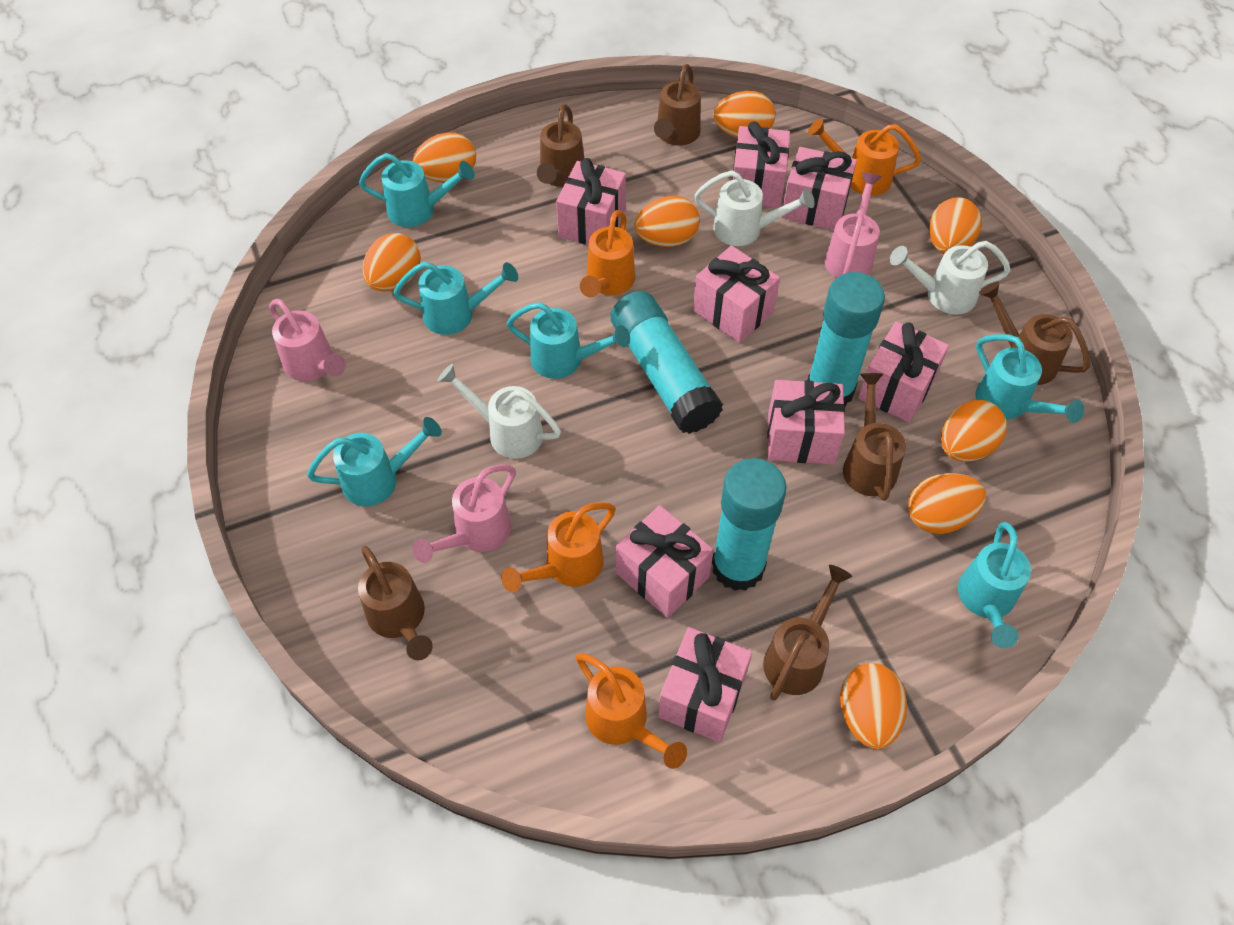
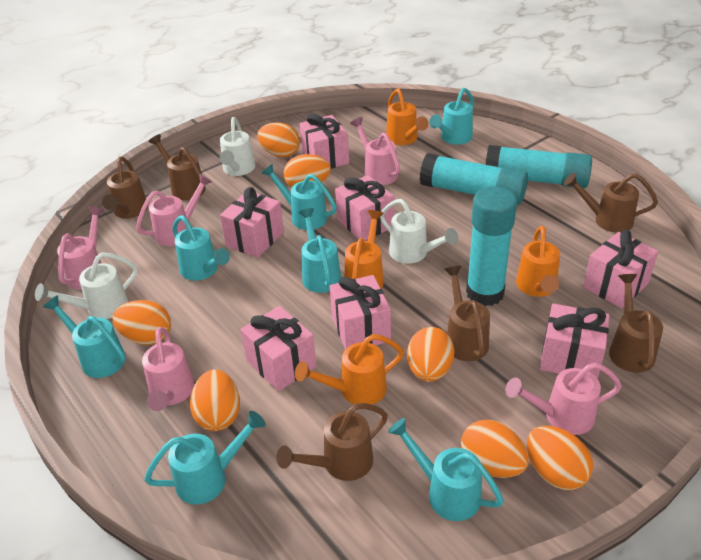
orange egg: [362,233,421,292] [413,132,476,182] [635,196,700,247] [713,91,775,138] [840,663,907,749] [908,473,986,534] [929,197,982,254] [941,400,1007,462] = 8 -> [112,300,171,345] [190,369,240,431] [257,122,300,157] [284,154,331,188] [407,327,455,382] [461,420,529,478] [527,426,593,490] = 7
pink gift: [556,158,626,245] [616,505,714,618] [658,627,752,742] [693,245,780,343] [732,121,790,208] [767,380,845,464] [781,147,857,230] [858,321,949,423] = 8 -> [220,187,284,258] [241,306,317,391] [300,114,349,169] [330,275,391,349] [335,175,394,241] [540,303,610,379] [583,230,658,308] = 7
pink watering can: [269,299,346,381] [412,465,516,563] [825,173,881,278] = 3 -> [57,206,104,290] [136,174,212,246] [142,327,195,411] [350,117,400,185] [506,363,622,435] = 5
turquoise watering can: [307,417,442,506] [359,153,474,227] [393,262,518,335] [507,302,630,379] [958,522,1031,648] [975,334,1084,423] = 6 -> [43,295,126,378] [144,411,266,505] [172,215,230,281] [261,164,337,230] [299,208,341,293] [388,418,504,521] [429,88,474,145] = 7

